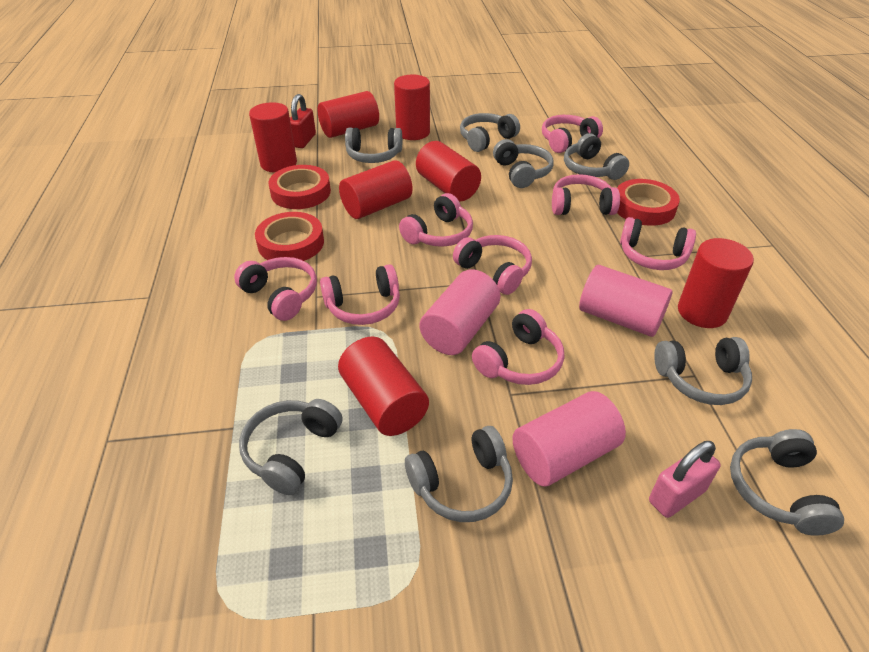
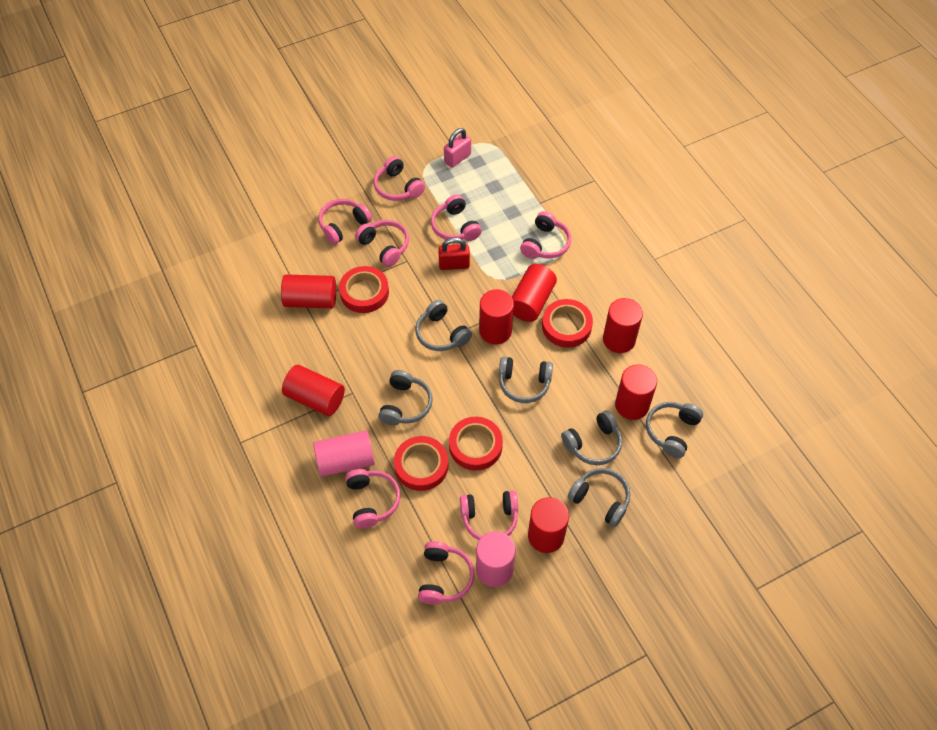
grey headphones: [239,399,343,495] [345,127,402,163] [405,426,513,522] [460,113,520,152] [493,139,554,188] [564,133,629,180] [654,337,752,405] [730,429,844,536] = 8 -> [378,370,433,425] [415,300,472,351] [499,356,553,403] [561,410,622,465] [567,468,630,527] [646,402,703,458] = 6
pink cylinder: [419,269,500,355] [512,391,626,487] [579,265,672,337] = 3 -> [313,431,375,477] [476,531,515,587] = 2
red tape: [255,212,324,261] [268,165,331,209] [617,179,680,226] = 3 -> [339,266,389,313] [394,436,448,491] [449,417,503,471] [542,299,593,348] = 4

